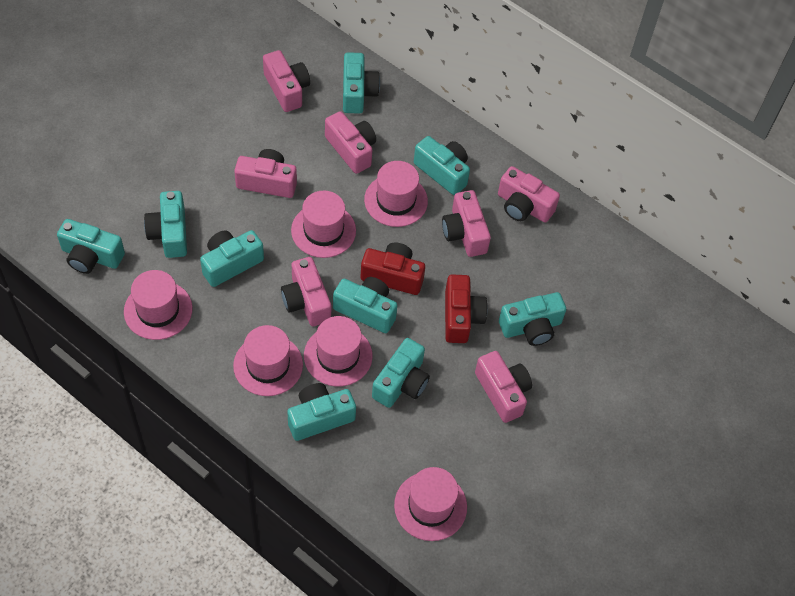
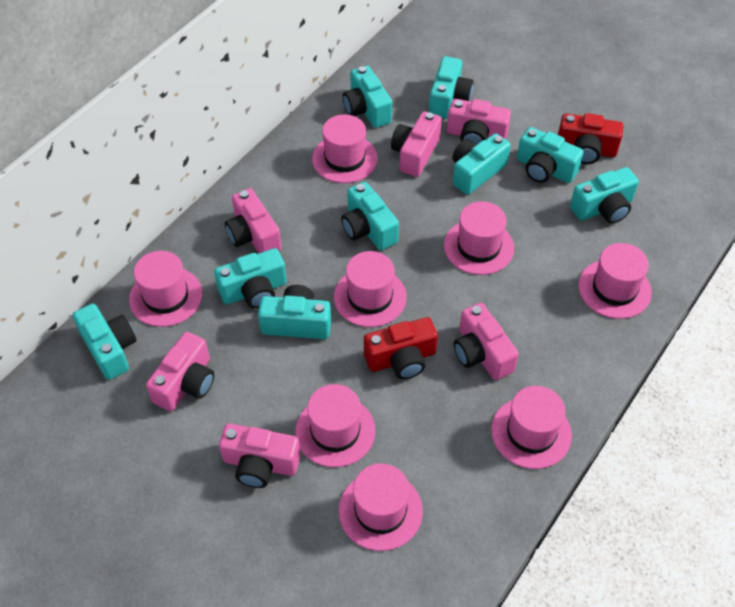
pink camera: [234,149,297,198] [263,50,310,112] [281,257,331,326] [325,111,376,174] [442,190,491,257] [475,351,532,423] [498,166,560,222] = 7 -> [146,332,214,411] [219,424,301,488] [225,188,282,253] [391,111,442,177] [447,99,511,144] [454,303,519,380] = 6
pink hat: [124,270,193,340] [233,325,303,396] [291,191,356,258] [304,316,373,387] [364,161,428,227] [394,467,467,541] = 6 -> [129,251,203,327] [295,384,375,467] [312,114,378,183] [334,251,407,327] [339,463,423,551] [444,201,514,275] [491,386,572,469] [578,243,652,319] = 8

